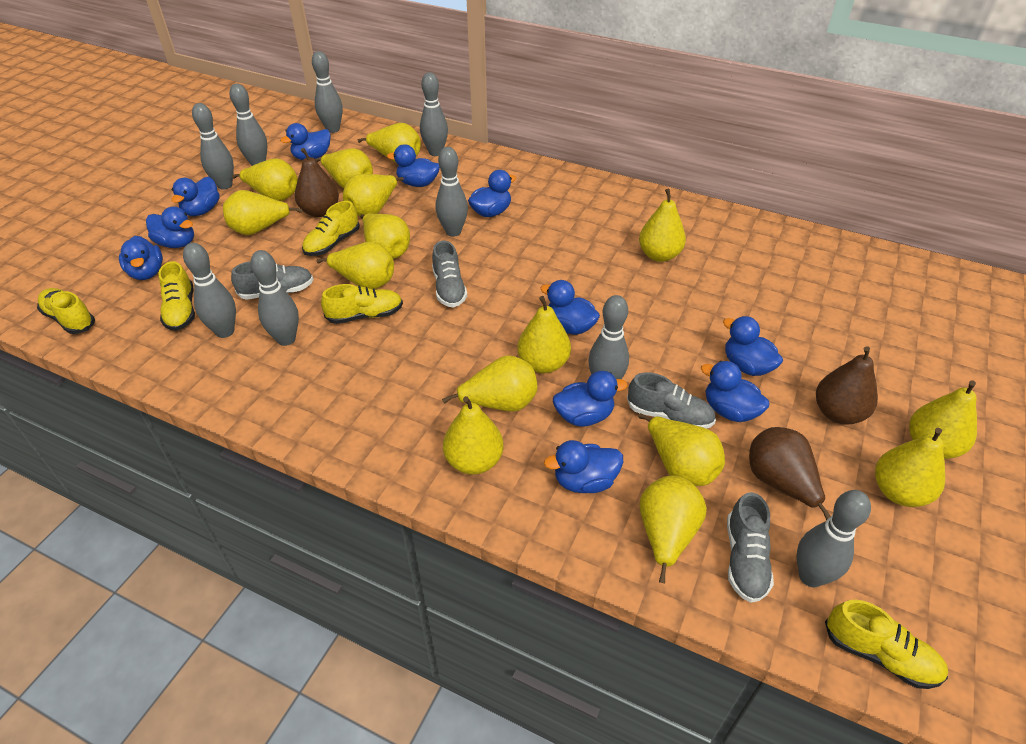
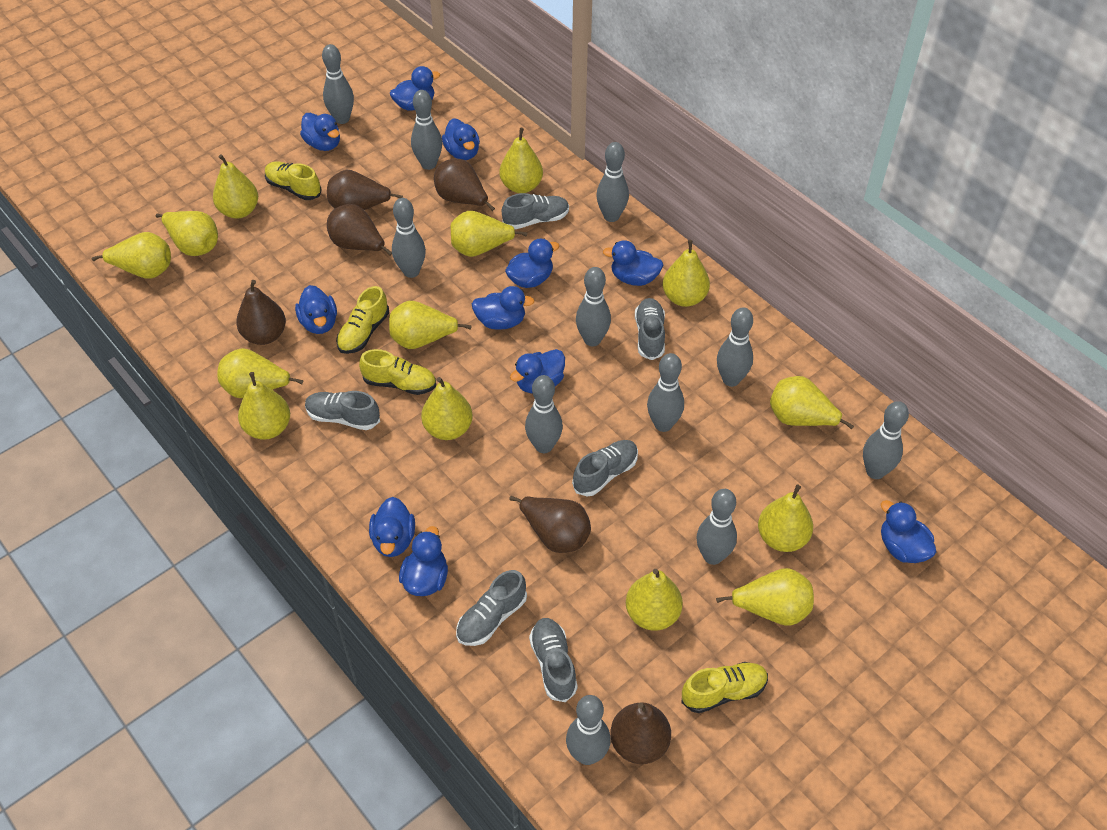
brown pear: [295,148,339,217] [749,427,831,520] [816,346,878,424] = 3 -> [236,280,286,345] [327,170,403,210] [327,204,392,256] [434,159,495,211] [509,496,591,553] [610,702,671,764] = 6
grey bowling pin: [183,243,236,338] [192,103,234,189] [230,84,267,166] [250,250,299,346] [312,51,343,133] [420,72,448,156] [436,147,468,237] [588,295,629,379] [797,490,871,587] = 9 -> [322,44,354,124] [392,198,426,278] [411,90,442,170] [525,375,563,453] [566,695,611,765] [576,267,611,346] [596,142,629,222] [647,353,684,432] [696,489,737,565] [717,307,753,387] [863,401,909,479] = 11
grey shoe: [231,261,314,300] [432,241,467,308] [627,372,716,429] [727,492,774,603] = 4 -> [305,391,380,430] [456,570,527,646] [502,193,569,229] [529,618,578,702] [572,440,638,496] [635,298,665,360] = 6
yellow pear: [223,190,302,235] [232,158,298,201] [315,148,373,188] [316,242,394,289] [343,174,404,216] [358,123,421,162] [360,213,410,259] [442,355,537,412] [443,396,503,475] [517,296,571,373] [638,413,725,486] [639,189,686,262] [640,475,707,583] [875,428,945,507] [909,380,977,459] = 15 -> [92,232,171,279] [156,211,218,256] [213,154,258,219] [217,348,304,398] [238,372,290,440] [389,301,472,349] [421,377,473,440] [451,211,527,257] [499,128,543,193] [626,569,683,631] [662,240,710,307] [716,568,814,626] [758,485,813,552] [770,376,854,429] = 14
yellow shoe: [37,288,95,334] [158,261,195,331] [302,201,360,256] [321,284,403,324] [825,600,948,689] = 5 -> [265,162,322,200] [336,286,389,354] [359,349,436,395] [682,662,768,713] = 4

